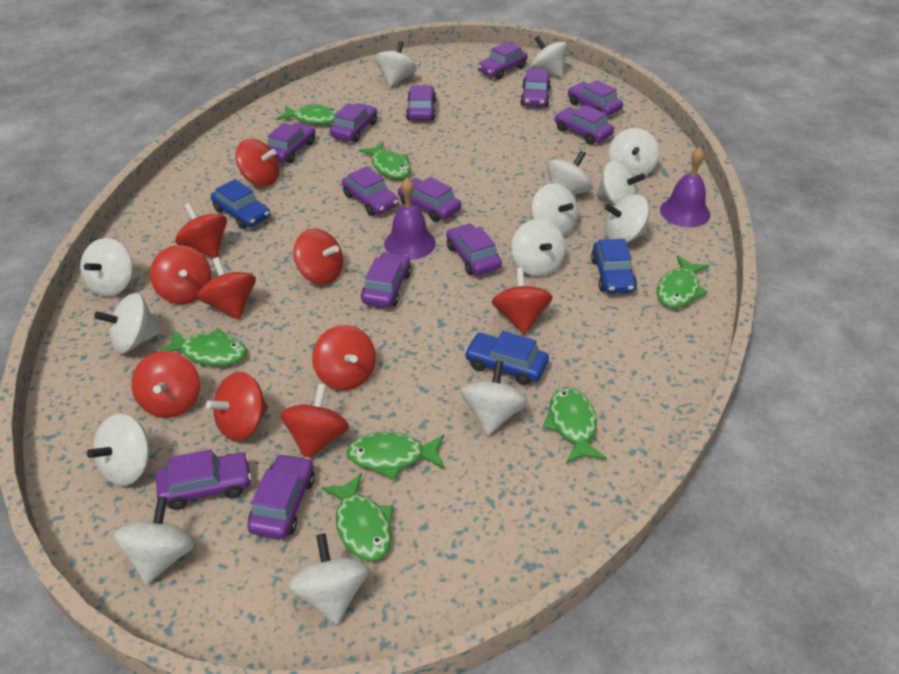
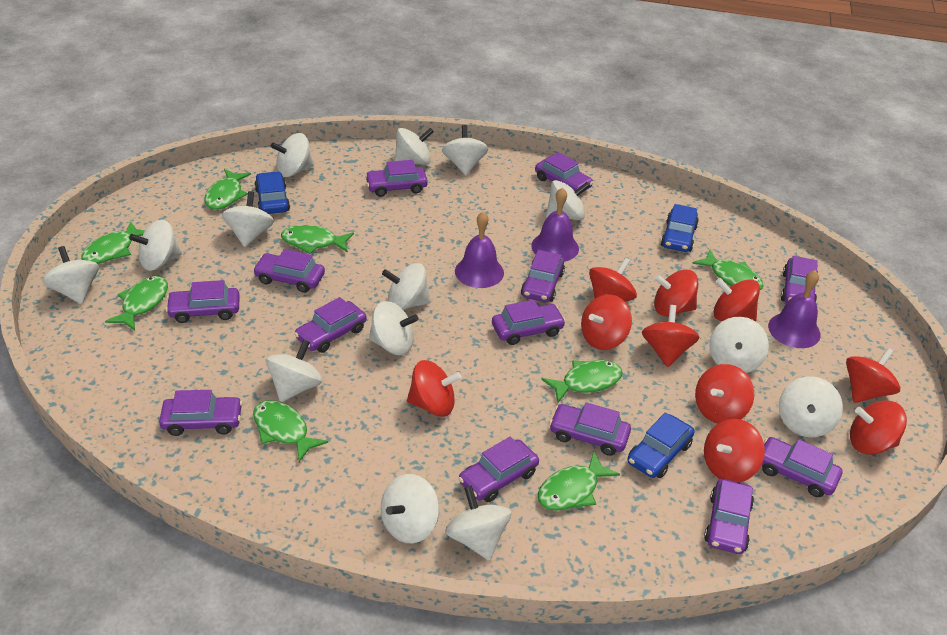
green fish: [159,328,247,366] [276,104,338,125] [321,473,393,561] [347,432,444,480] [359,142,411,179] [543,387,607,464] [657,255,709,308] = 7 -> [81,221,145,264] [105,276,168,331] [204,169,251,210] [253,400,328,462] [281,225,354,254] [538,451,620,511] [542,360,623,403] [692,250,763,290] = 8
purple bell: [384,178,436,260] [660,147,710,227] = 2 -> [455,212,504,288] [531,187,579,262] [768,270,821,348] = 3

